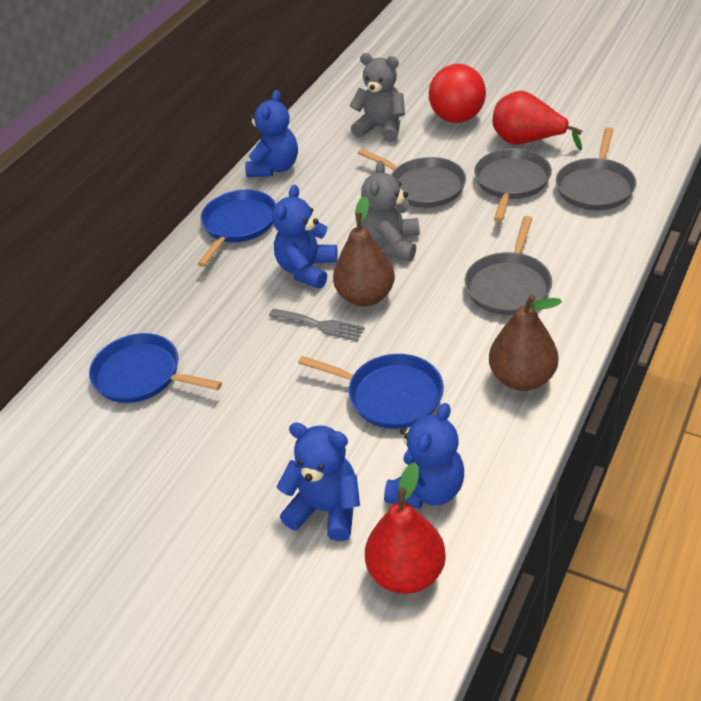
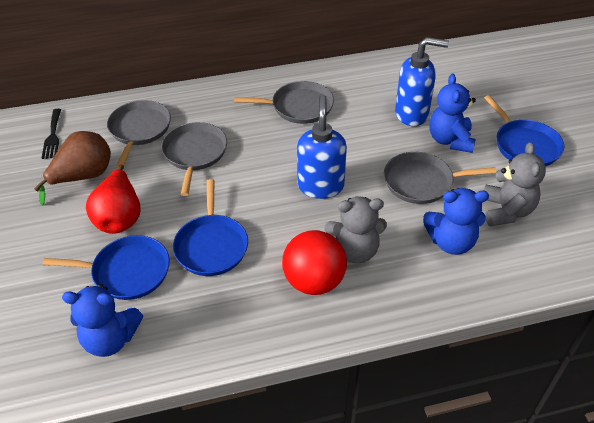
black fork: none = 0 -> [42,109,61,159] = 1
blue soap dispenser: none = 0 -> [297,95,347,199] [395,37,449,126] = 2
blue teddy bear: [245,90,298,177] [272,185,338,289] [277,423,360,541] [384,403,464,509] = 4 -> [62,284,143,357] [423,188,489,255] [429,74,476,153] = 3
brown pear: [333,196,395,307] [489,295,562,391] = 2 -> [34,131,111,206] = 1
grey fork: [269,309,365,341] = 1 -> none = 0
red pear: [365,462,446,594] [493,91,582,150] = 2 -> [86,165,141,234] = 1

